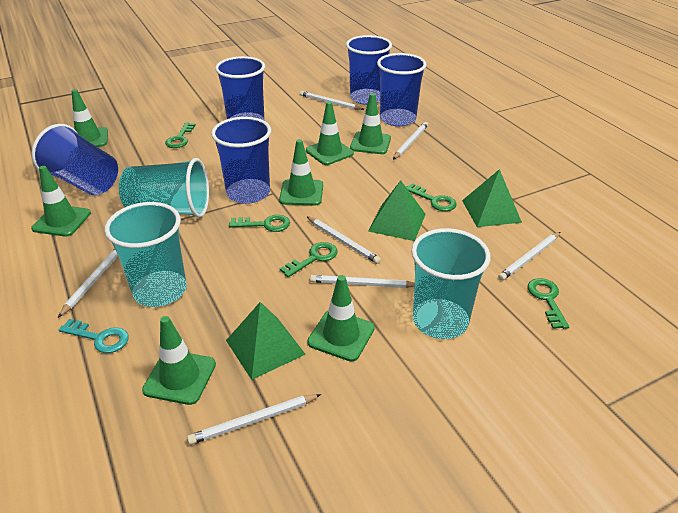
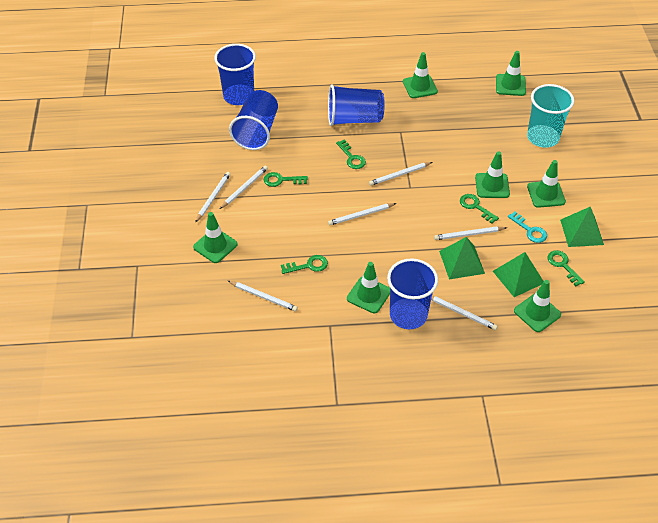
blue cup: [32,124,118,195] [211,117,271,204] [215,56,265,120] [346,35,392,105] [377,53,426,126] = 5 -> [214,44,256,105] [229,90,278,150] [328,85,385,126] [387,258,438,329] = 4
turquoise cup: [105,202,187,307] [119,158,209,218] [411,228,490,339] = 3 -> [527,84,574,148] = 1

